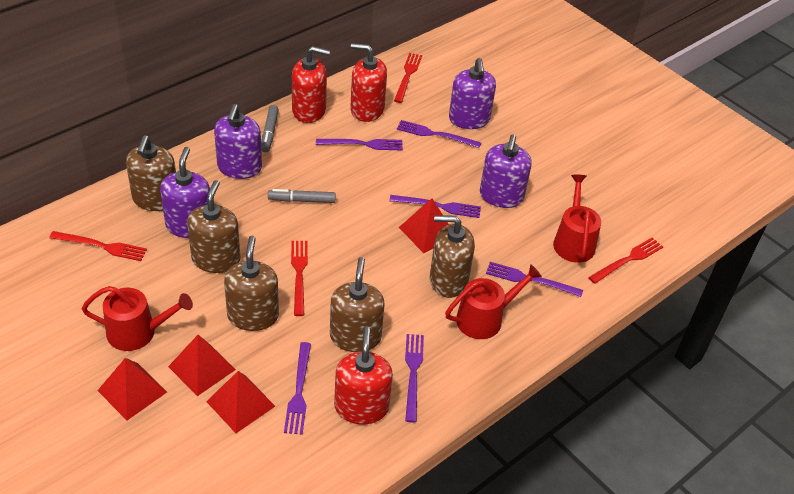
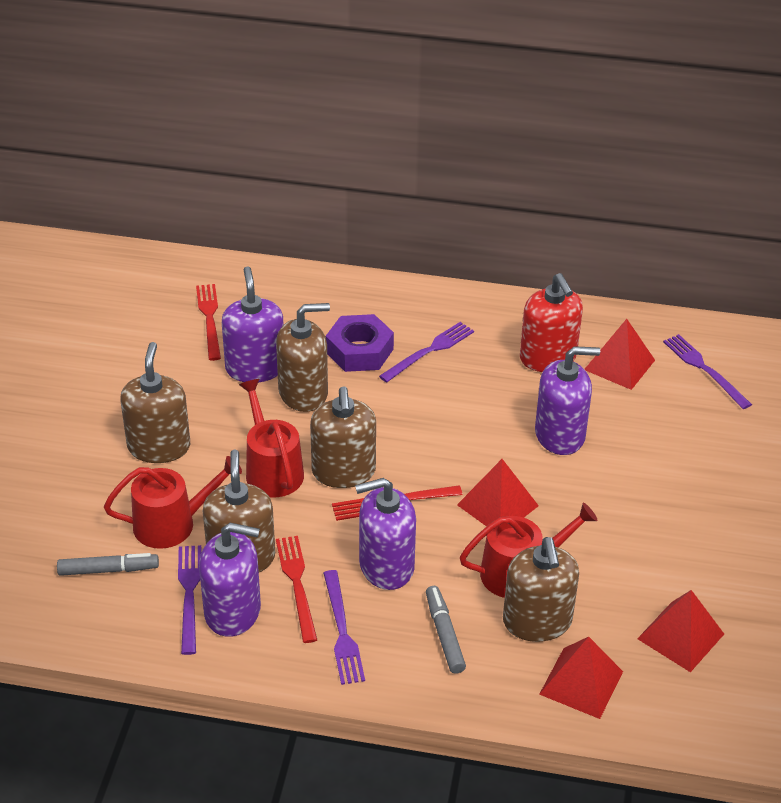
purple fork: [284,342,311,435] [316,139,403,151] [389,195,481,218] [397,120,481,148] [405,334,424,423] [486,262,583,297] = 6 -> [178,545,201,655] [323,570,365,685] [379,322,474,383] [663,334,752,409] = 4
purple nut: none = 0 -> [326,314,394,372] = 1
red fork: [49,231,147,261] [291,241,308,316] [394,53,422,103] [588,237,663,284] = 4 -> [196,284,221,361] [276,536,317,643] [332,485,462,521] = 3
red soap dispenser: [292,46,330,123] [334,326,393,424] [350,43,387,122] = 3 -> [520,273,583,372] = 1

